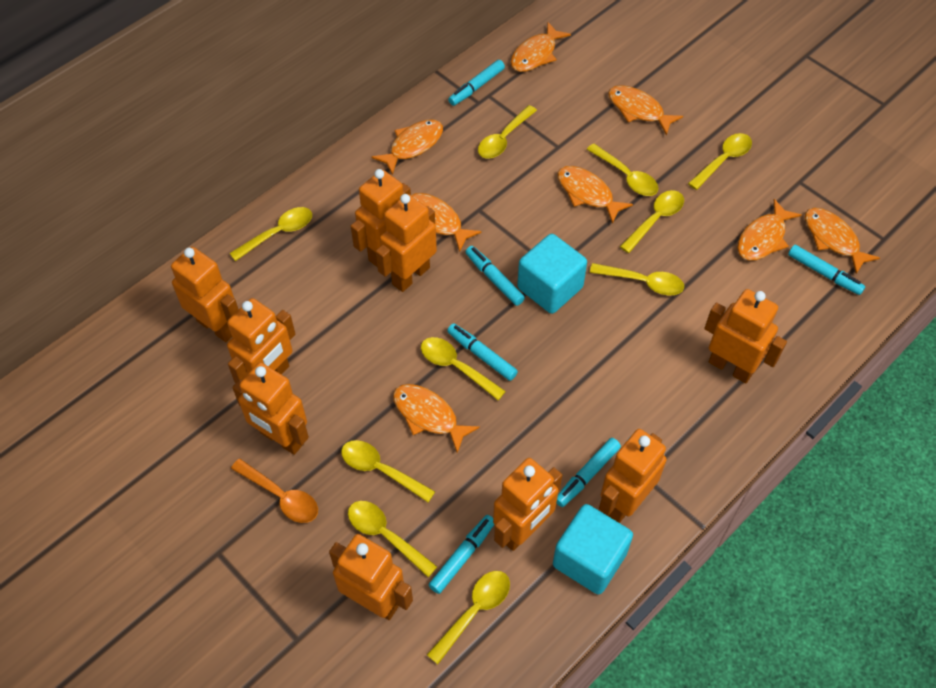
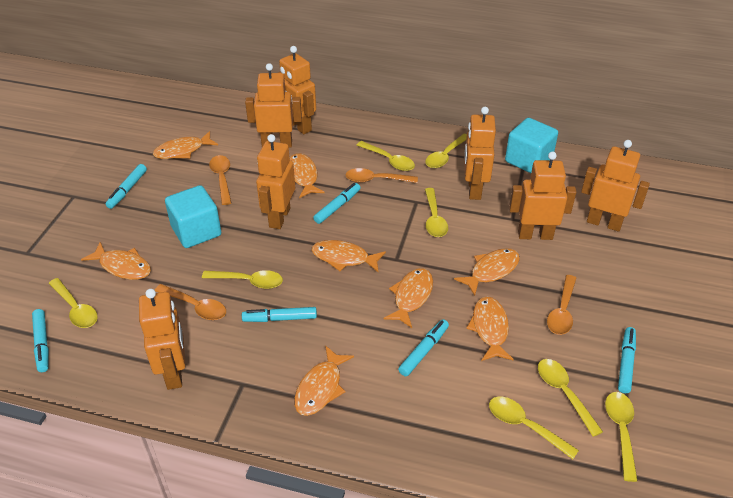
orange robot: [171,247,239,342] [227,298,295,383] [232,362,309,455] [329,534,413,620] [351,169,411,267] [376,194,437,292] [493,458,562,551] [599,429,667,523] [704,289,787,383] = 9 -> [139,289,185,390] [245,63,302,148] [256,134,295,229] [278,46,316,134] [464,107,496,200] [509,152,576,240] [581,140,650,232] = 7
orange spoon: [231,459,318,523] = 1 -> [155,284,226,320] [209,155,232,205] [345,168,418,183] [547,275,576,335] = 4
yellow spoon: [229,207,312,261] [341,440,435,502] [348,501,437,577] [421,337,506,400] [427,571,510,664] [478,105,537,159] [587,143,658,196] [590,263,684,296] [620,190,684,253] [688,133,752,190] = 10 -> [49,278,98,328] [202,270,283,289] [357,141,415,171] [425,188,448,237] [426,134,467,168] [489,397,579,459] [538,359,603,437] [605,392,638,482] = 8

